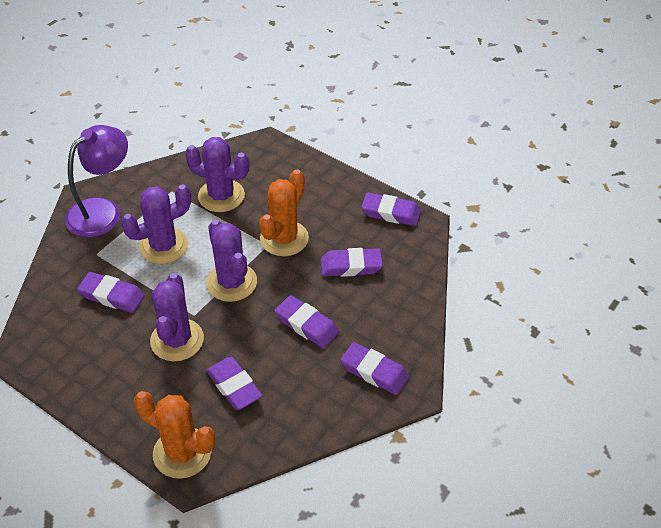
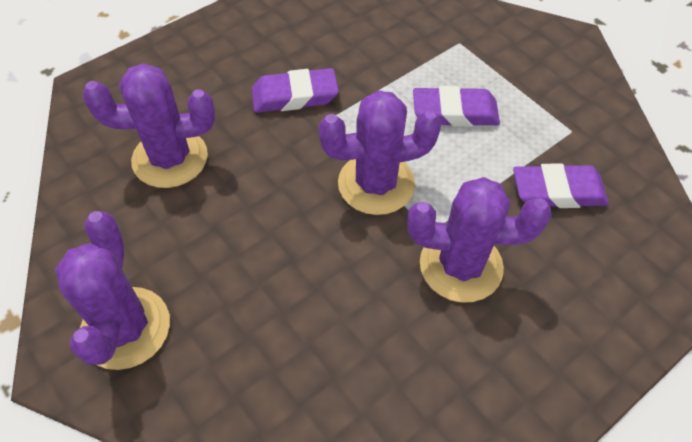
orange cactus: [134,391,215,479] [259,169,309,256] = 2 -> none = 0
purple eraser: [77,272,145,313] [206,357,263,410] [275,295,339,348] [321,248,383,277] [340,342,410,395] [361,193,421,226] = 6 -> [251,68,339,113] [413,86,500,127] [513,163,609,208] = 3
purple lamp: [65,125,128,237] = 1 -> none = 0

